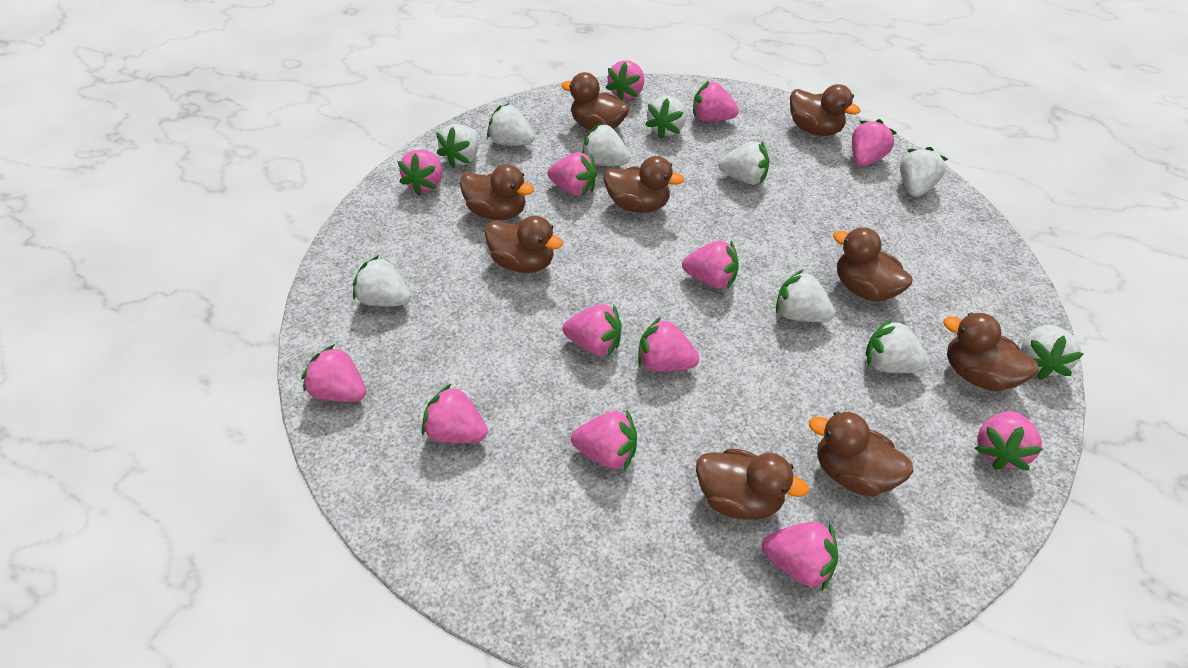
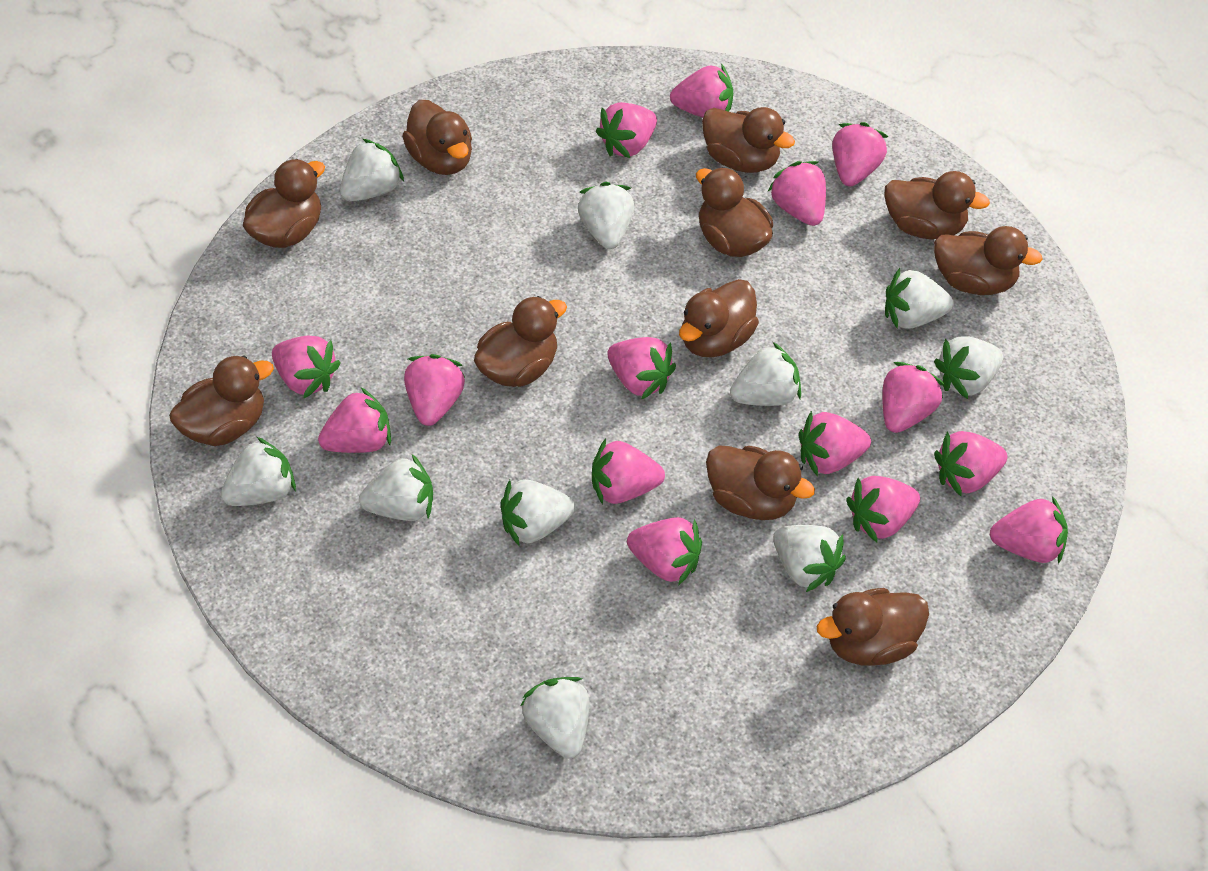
brown duck: [460,164,534,220] [485,216,563,273] [561,72,630,130] [604,156,684,213] [696,449,809,520] [790,84,861,136] [809,411,914,497] [833,227,913,302] [943,312,1039,391] = 9 -> [169,355,274,446] [243,159,325,248] [402,100,472,175] [474,296,567,387] [679,279,759,358] [696,167,773,257] [702,107,795,173] [706,446,815,520] [817,588,929,665] [885,171,990,239] [934,226,1043,295] = 11
pink strawberry: [301,344,366,402] [397,150,442,195] [422,383,488,443] [547,152,597,196] [562,305,622,357] [571,410,637,471] [606,60,644,101] [638,317,699,372] [682,241,739,289] [693,81,739,122] [762,522,838,592] [852,119,897,167] [975,411,1043,470] = 13 -> [272,336,341,398] [318,388,391,453] [404,354,465,426] [592,438,665,505] [596,102,657,158] [607,337,676,400] [627,517,702,586] [670,64,733,118] [768,161,826,226] [799,411,871,476] [832,122,888,186] [846,476,920,542] [882,362,944,433] [934,431,1007,497] [990,496,1068,564] = 15

